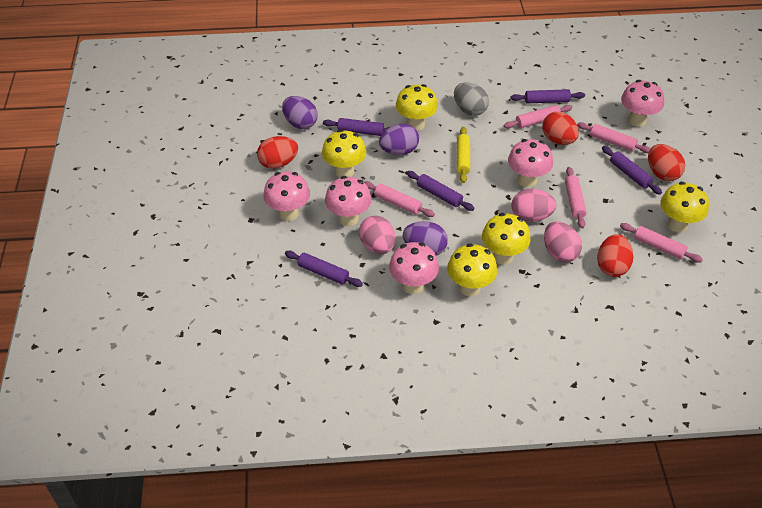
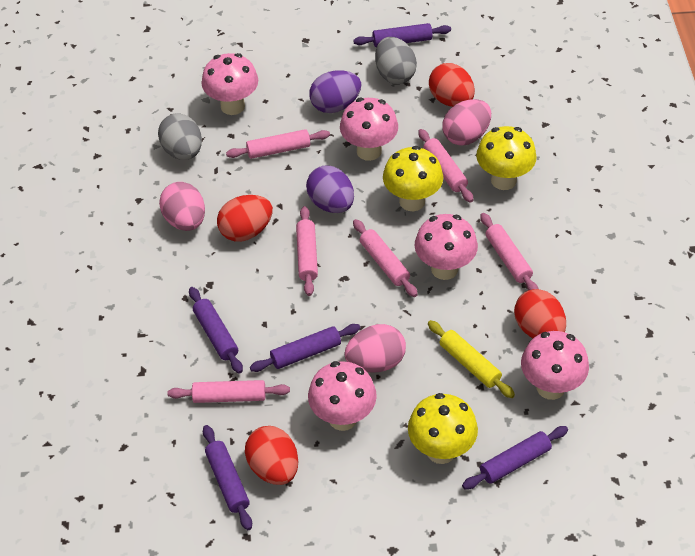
grey egg: [454,82,489,116] = 1 -> [158,113,202,160] [375,37,417,84] = 2
pink rolling pin: [364,181,435,217] [504,105,572,128] [565,167,587,228] [577,122,650,153] [620,223,703,263] = 5 -> [167,380,290,403] [226,129,330,159] [296,206,318,296] [353,219,418,297] [418,129,473,203] [480,213,539,290] = 6
purple egg: [282,96,317,129] [379,124,419,155] [403,221,448,256] = 3 -> [306,165,354,213] [309,70,361,113] = 2
yellow mushroom: [322,130,366,178] [396,84,438,131] [447,243,497,297] [482,213,531,265] [660,182,709,233] = 5 -> [383,146,443,211] [408,393,478,464] [476,126,537,190] = 3

